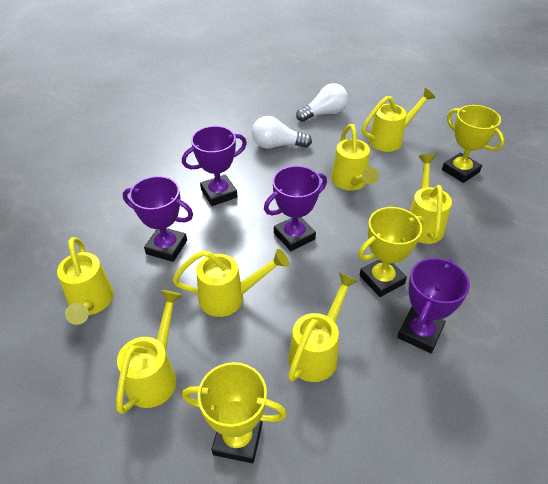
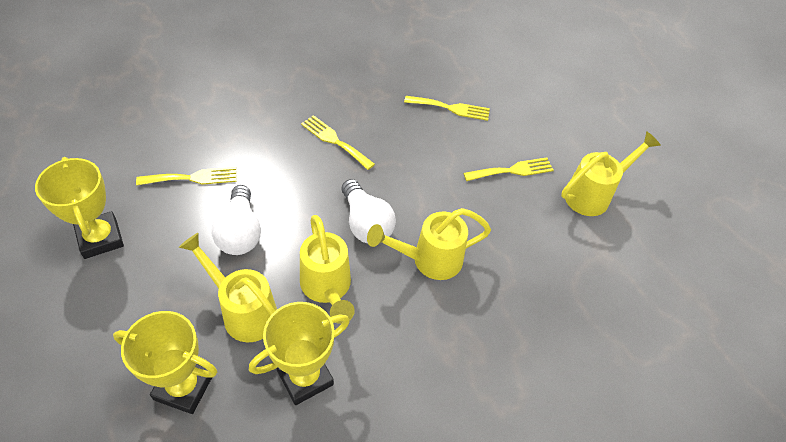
purple trophy: [123,176,193,262] [182,126,247,206] [264,166,327,251] [397,258,470,353] = 4 -> none = 0
yellow fork: none = 0 -> [136,167,236,186] [301,115,375,170] [404,96,490,121] [463,157,554,181] = 4
yellow watering can: [57,237,114,325] [116,290,182,414] [172,249,289,317] [288,273,358,382] [331,124,379,191] [362,88,435,152] [409,154,452,244] = 7 -> [179,233,277,342] [300,215,355,324] [367,208,491,280] [561,131,661,216] = 4

